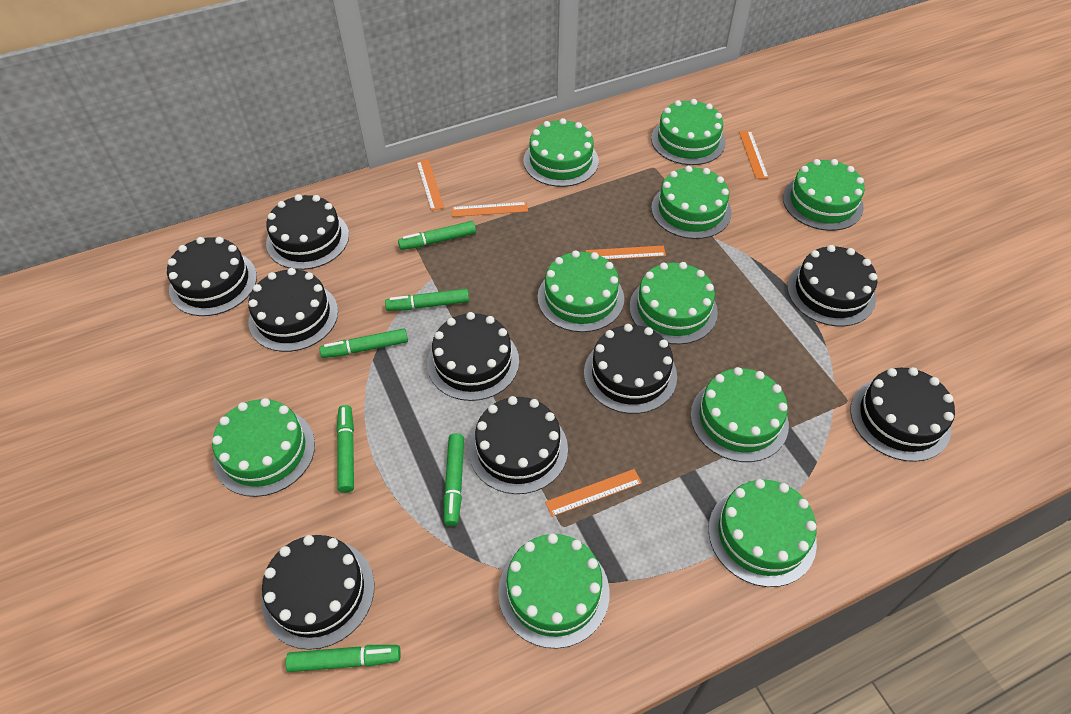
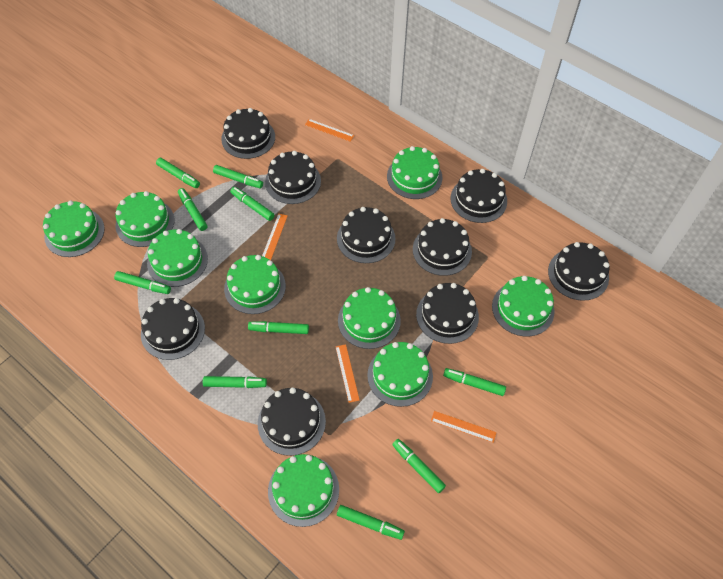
green cake: [212,398,315,497] [498,533,610,649] [523,118,599,187] [537,250,624,332] [629,262,718,344] [651,99,725,165] [651,166,731,239] [691,367,789,462] [708,479,817,587] [783,159,865,231] = 10 -> [43,201,105,257] [116,191,174,247] [147,229,208,287] [224,255,286,314] [268,454,339,527] [338,287,401,349] [367,342,433,407] [387,146,443,199] [492,276,555,336] = 9
green marker: [285,645,401,672] [319,328,408,358] [336,405,354,493] [385,289,469,311] [398,221,476,250] [444,433,464,526] = 6 -> [114,271,171,294] [156,158,200,188] [178,188,208,231] [203,376,267,388] [213,165,263,188] [230,187,275,221] [248,321,309,334] [337,505,405,540] [392,439,446,493] [443,368,506,396] = 10
orange ruler: [416,159,444,211] [452,202,528,217] [545,469,642,517] [585,246,666,260] [739,131,769,179] = 5 -> [262,214,288,260] [305,119,354,142] [336,344,360,403] [431,411,496,443] = 4

